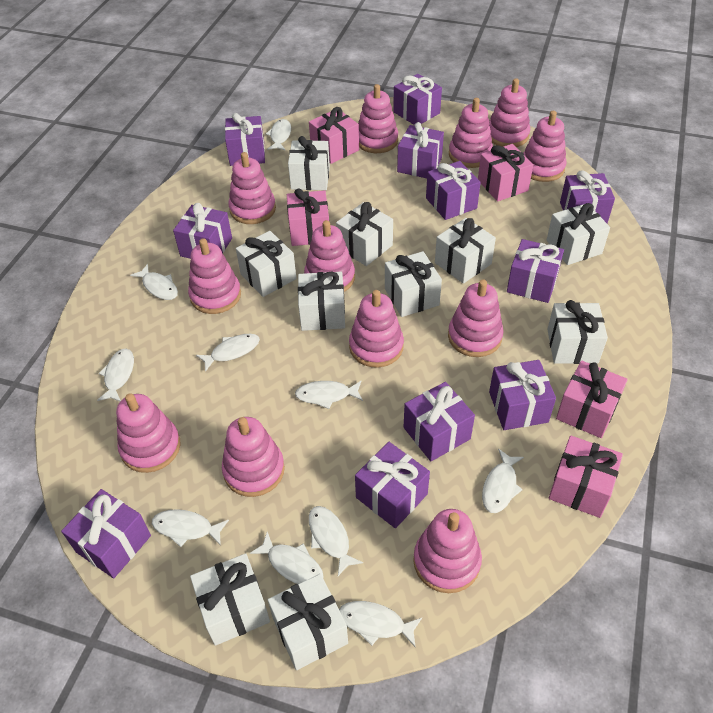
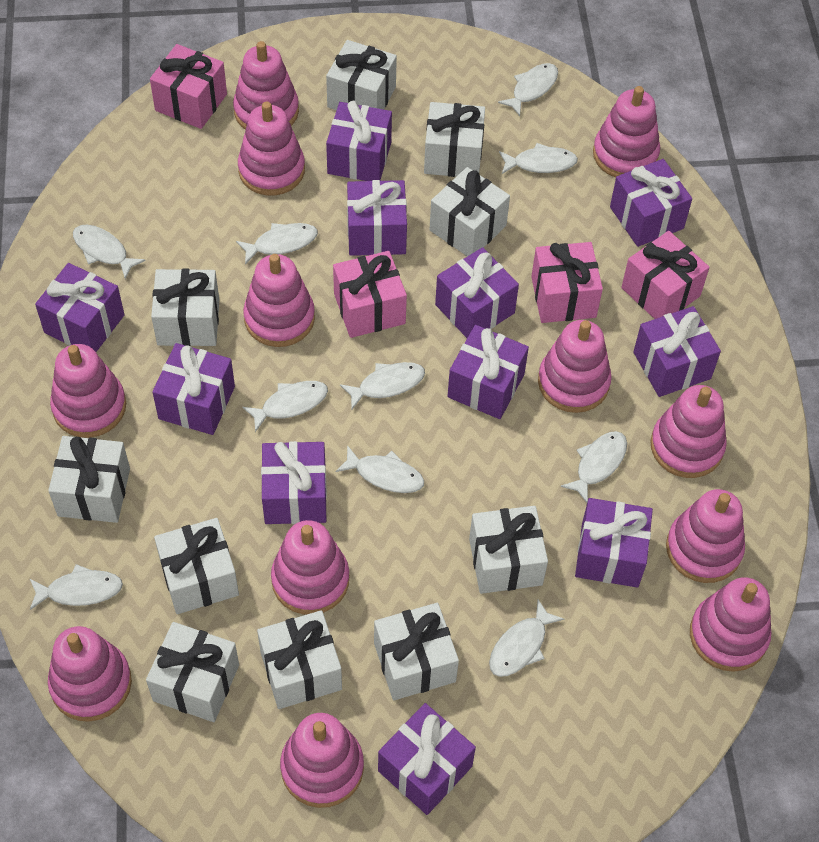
pink gift: [287,188,329,246] [309,107,359,164] [478,144,533,201] [549,436,623,518] [556,360,628,438] = 5 -> [150,44,227,129] [333,251,407,338] [531,242,603,323] [621,231,709,319] = 4

